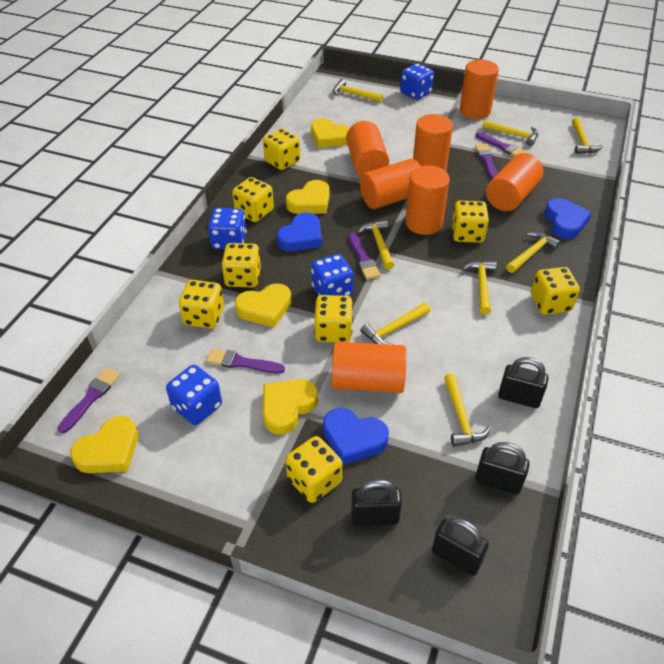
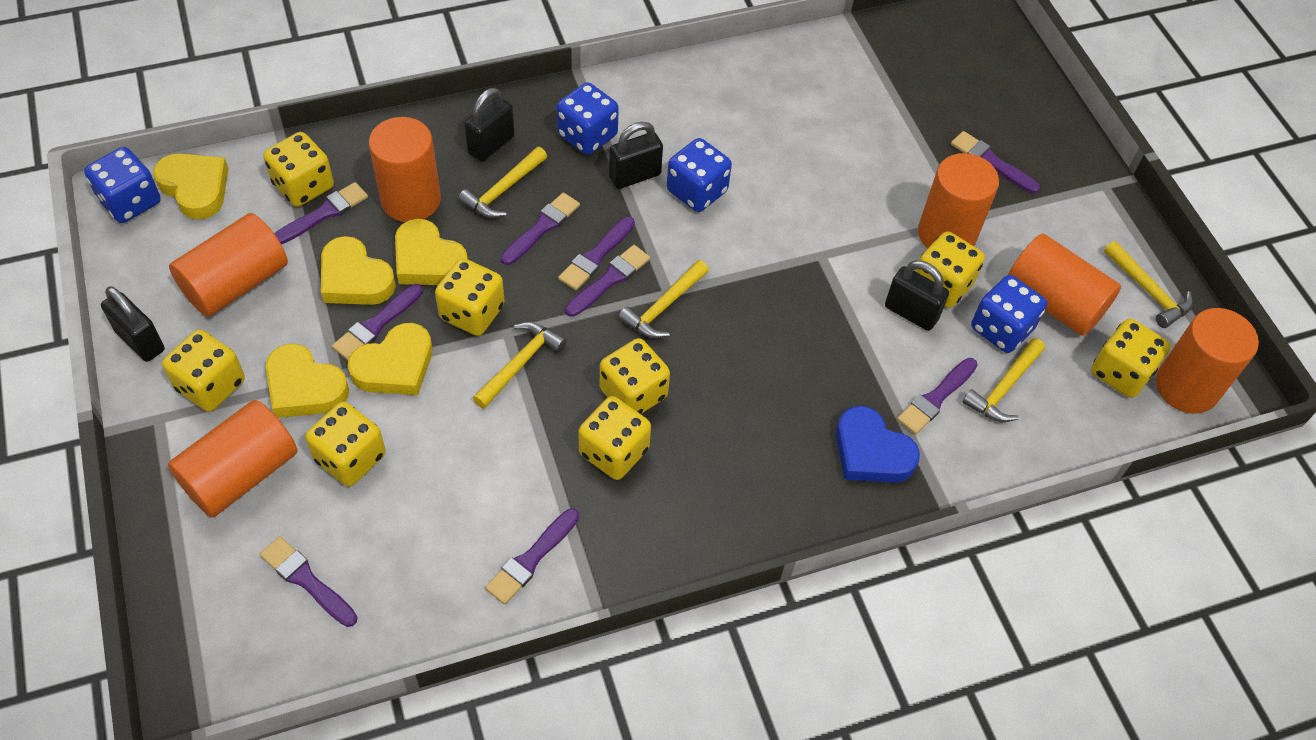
blue heart: [277,212,322,251] [323,408,389,465] [545,198,592,239] = 3 -> [836,406,920,483] = 1
orange cylinder: [331,342,406,393] [346,121,389,176] [360,159,420,209] [405,165,450,235] [413,114,453,171] [460,59,499,119] [486,153,543,211] = 7 -> [168,400,298,518] [169,213,288,317] [369,117,441,222] [918,153,999,248] [1008,234,1121,336] [1156,308,1259,414] = 6
purple brush: [58,368,120,433] [206,348,285,374] [349,233,381,280] [475,132,528,156] [475,144,498,180] = 5 -> [260,536,358,627] [274,182,368,244] [332,284,423,360] [485,508,579,605] [501,192,580,265] [558,217,635,290] [565,245,650,317] [897,358,978,434] [951,131,1040,193] = 9
yellow hammer: [333,79,383,102] [358,220,394,270] [361,303,430,345] [444,373,491,447] [462,261,497,315] [482,120,538,146] [506,232,560,273] [572,117,603,154] = 8 -> [458,147,547,218] [473,322,567,409] [618,260,709,339] [962,338,1045,422] [1104,241,1193,328] = 5

